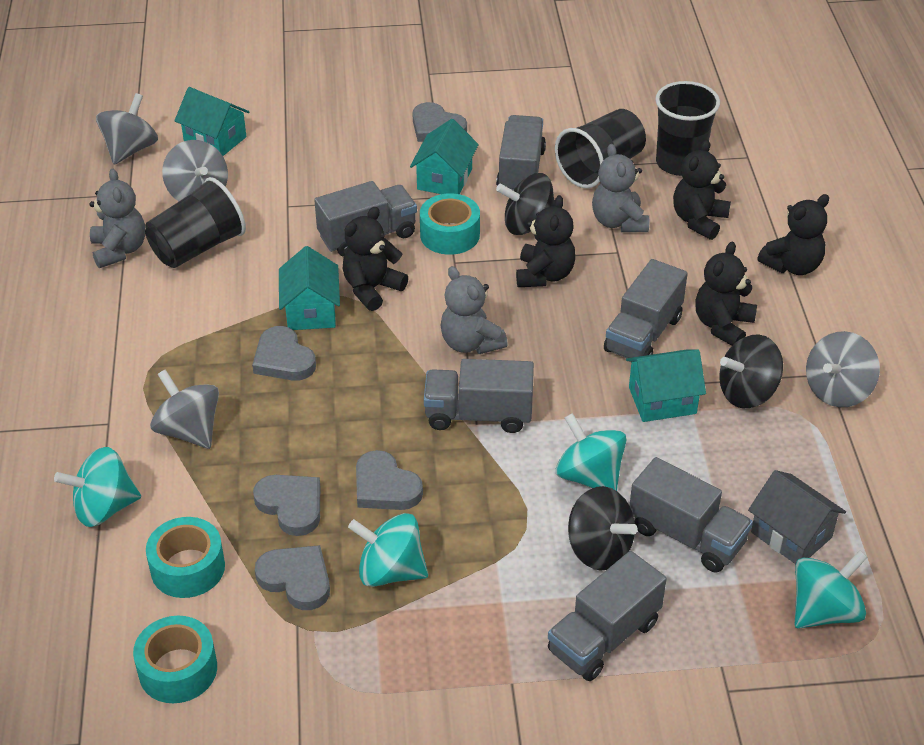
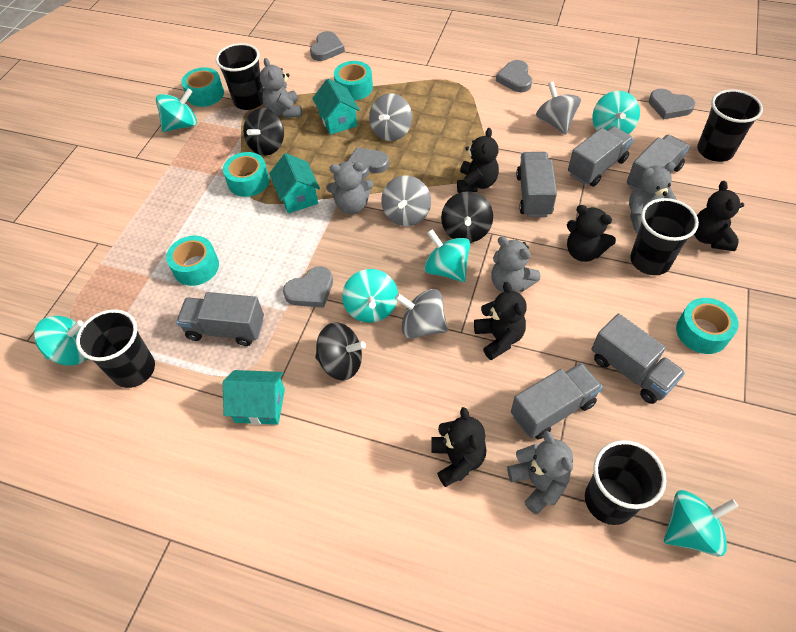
black cup: [145,177,246,268] [555,109,646,188] [655,81,720,176] = 3 -> [76,309,155,388] [216,43,264,110] [585,440,666,525] [630,198,699,275] [697,89,763,162] = 5
grey house: [748,470,846,564] = 1 -> none = 0
grey teddy bear: [90,169,145,268] [440,266,508,354] [592,144,649,232] = 3 -> [260,58,302,118] [326,161,374,214] [491,236,540,292] [507,431,573,514] [629,162,677,234] = 5
turquoise house: [174,87,249,156] [279,246,340,330] [410,119,479,194] [626,349,706,422] = 4 -> [223,370,285,425] [269,153,320,213] [312,79,360,135] = 3
turquoise spinning top: [54,447,141,527] [348,513,428,587] [556,413,626,491] [795,550,868,628] = 4 -> [34,316,87,366] [156,89,197,132] [342,269,398,323] [424,229,470,282] [593,91,640,134] [664,490,739,556] = 6
turquoise tape: [133,616,217,703] [146,517,225,598] [420,193,480,255] = 3 -> [166,236,219,286] [181,67,224,107] [223,152,269,197] [334,61,373,100] [676,298,739,354] = 5

